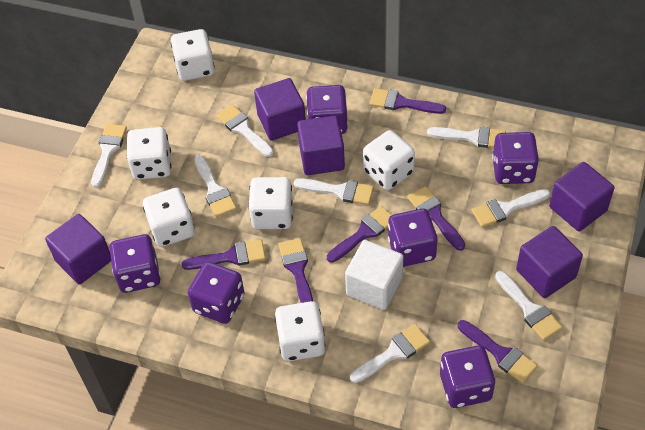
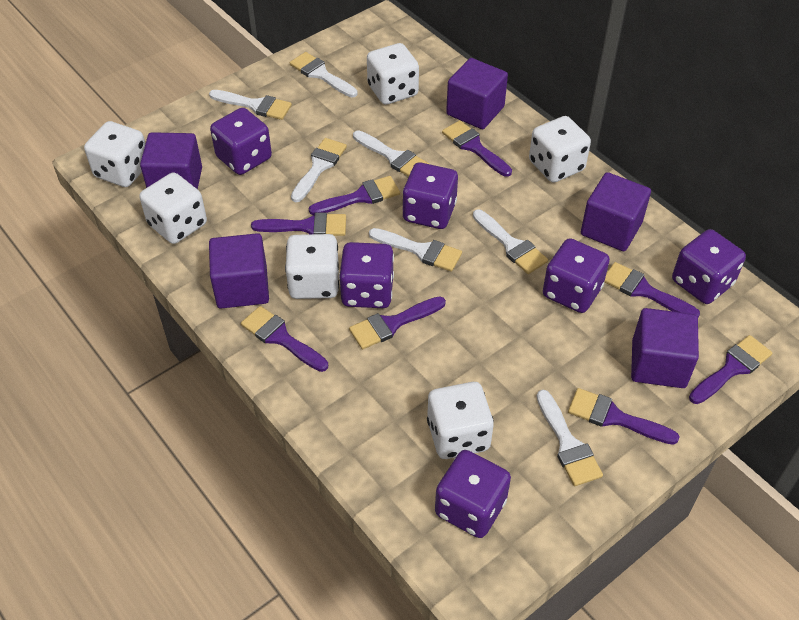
purple brush: [181,239,266,270] [278,238,313,303] [327,206,392,263] [369,88,446,114] [407,186,465,251] [458,320,538,383] = 6 -> [241,306,328,372] [251,213,346,236] [309,176,400,215] [349,296,446,349] [442,120,512,177] [568,388,679,445] [604,262,700,317] [689,335,772,404] = 8
white brush: [91,124,127,188] [194,155,237,217] [216,105,274,157] [294,178,374,205] [350,324,430,383] [427,126,506,148] [472,189,550,227] [495,271,563,340] = 8 -> [209,90,292,120] [290,52,358,98] [291,138,347,202] [353,130,429,177] [369,228,462,272] [473,209,548,274] [537,390,603,486] = 7
white cube: [345,240,403,310] = 1 -> none = 0

